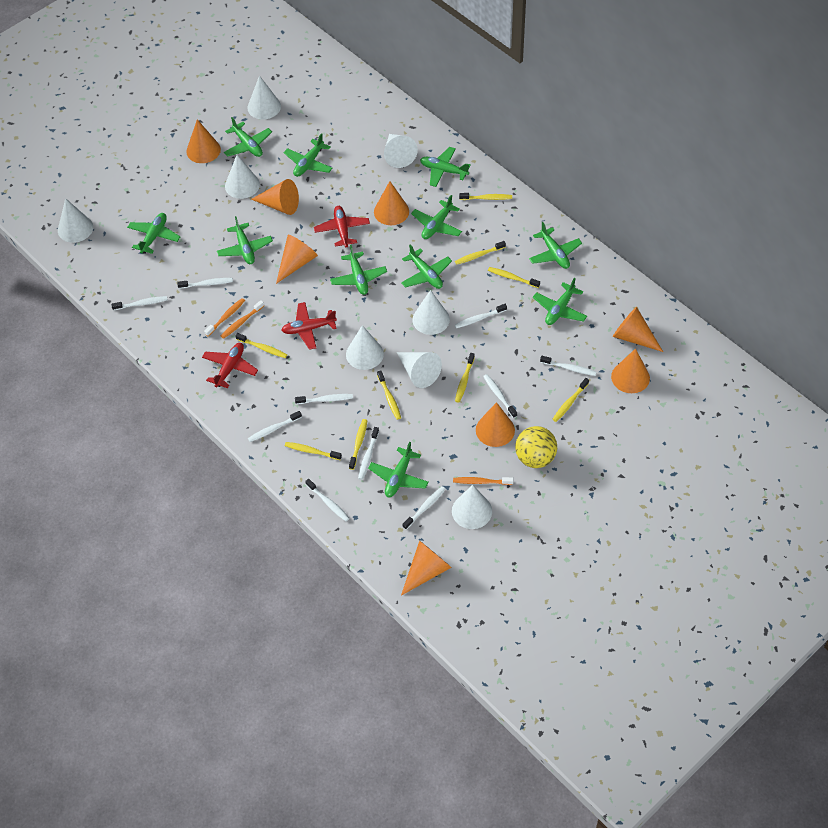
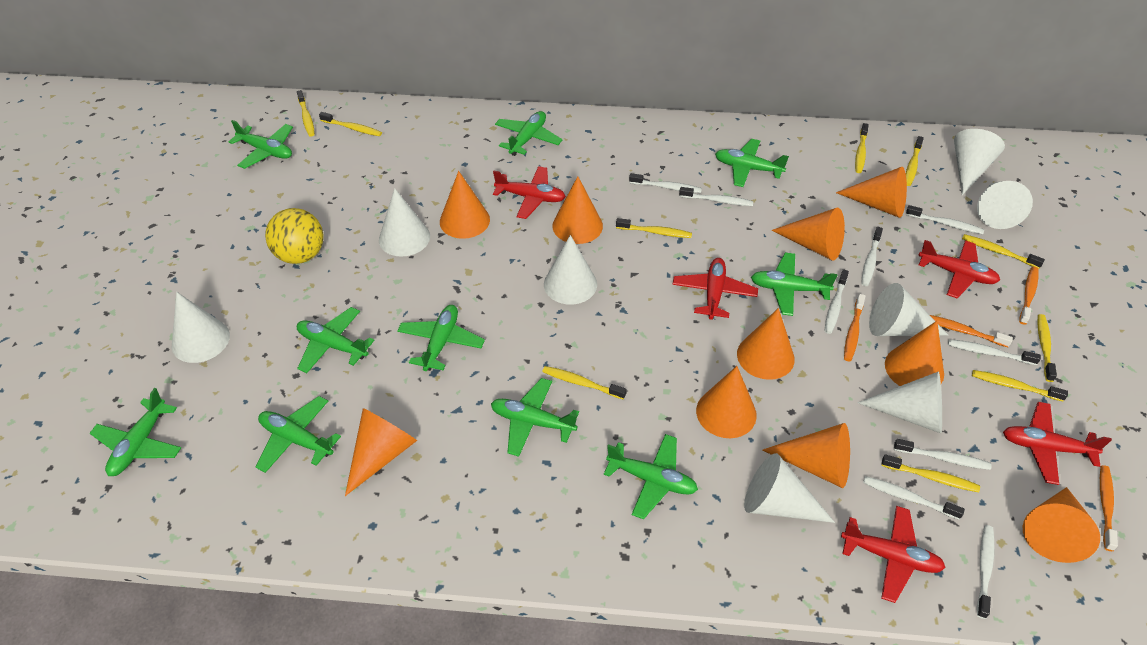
green plane: [127,213,181,254] [217,216,273,264] [224,117,272,157] [284,133,333,177] [330,245,387,295] [368,442,429,497] [401,244,452,289] [411,195,462,239] [420,147,471,187] [529,222,582,269] [533,277,587,325] = 11 -> [90,388,181,476] [228,120,293,169] [256,396,341,473] [297,307,374,373] [397,305,485,371] [491,378,579,457] [495,111,563,156] [604,434,698,519] [715,139,789,187] [751,253,837,316] = 10
orange cone: [186,119,221,163] [251,179,299,215] [276,235,318,284] [374,181,409,225] [401,541,452,596] [476,402,515,447] [611,348,650,393] [613,307,663,352] = 8 -> [345,408,417,496] [440,171,490,239] [552,176,603,244] [696,366,757,438] [737,308,795,380] [763,423,850,488] [772,208,845,261] [836,167,907,218] [885,321,944,386] [1023,487,1100,563] = 10
orange toothbrush: [204,298,245,336] [221,300,264,339] [453,477,513,485] = 3 -> [844,294,865,361] [930,315,1013,347] [1019,267,1038,325] [1100,465,1118,551] = 4
red plane: [202,343,258,388] [281,302,337,350] [314,206,370,247] = 3 -> [493,166,566,219] [672,258,758,320] [841,506,946,603] [918,240,1000,298] [1003,402,1112,485] = 5
white toothbrush: [111,296,167,310] [177,278,233,289] [248,411,302,442] [295,394,353,404] [305,479,350,521] [358,427,379,480] [403,486,446,530] [455,304,507,328] [483,374,517,418] [540,356,597,376] = 10 -> [629,173,702,193] [679,187,753,206] [824,269,849,334] [861,227,883,286] [863,476,965,520] [894,439,991,470] [906,205,984,234] [948,339,1041,365] [977,525,995,619] = 9
yellow toothbrush: [236,333,287,358] [285,442,342,460] [349,419,368,470] [377,370,401,420] [455,241,506,265] [455,353,475,403] [459,193,512,200] [488,267,540,288] [552,378,589,422] = 9 -> [297,90,315,136] [319,112,382,136] [542,366,626,400] [616,218,692,238] [855,123,869,173] [881,454,980,492] [906,136,924,186] [962,234,1045,269] [972,370,1068,402] [1038,314,1057,382] = 10

